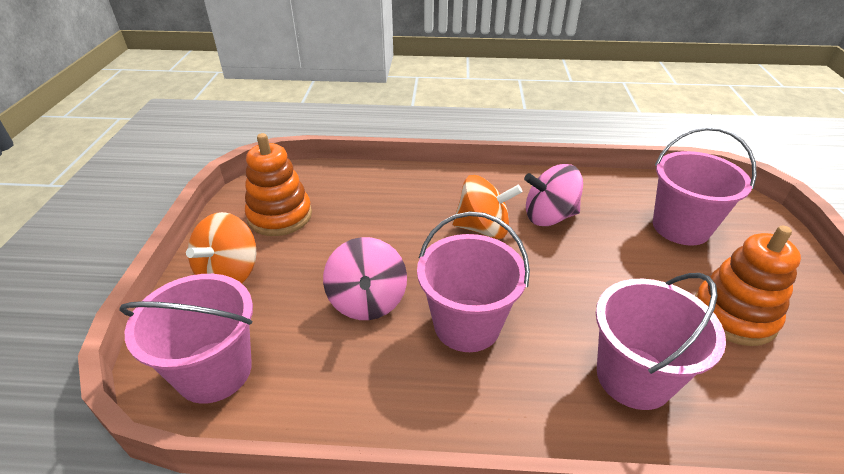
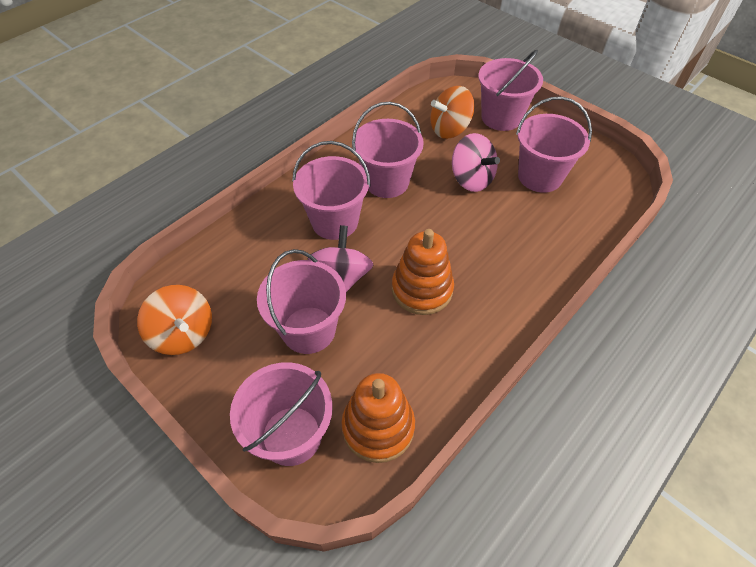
pink bucket: [119,274,253,404] [417,212,530,352] [596,273,726,410] [653,127,757,245] = 4 -> [230,362,333,466] [257,249,346,354] [292,141,371,240] [352,102,424,198] [478,50,543,131] [516,96,592,193] = 6

